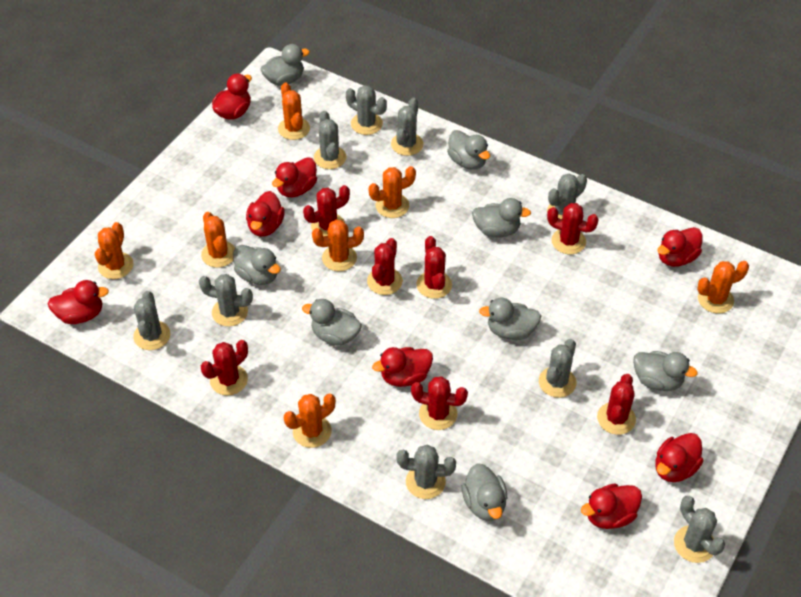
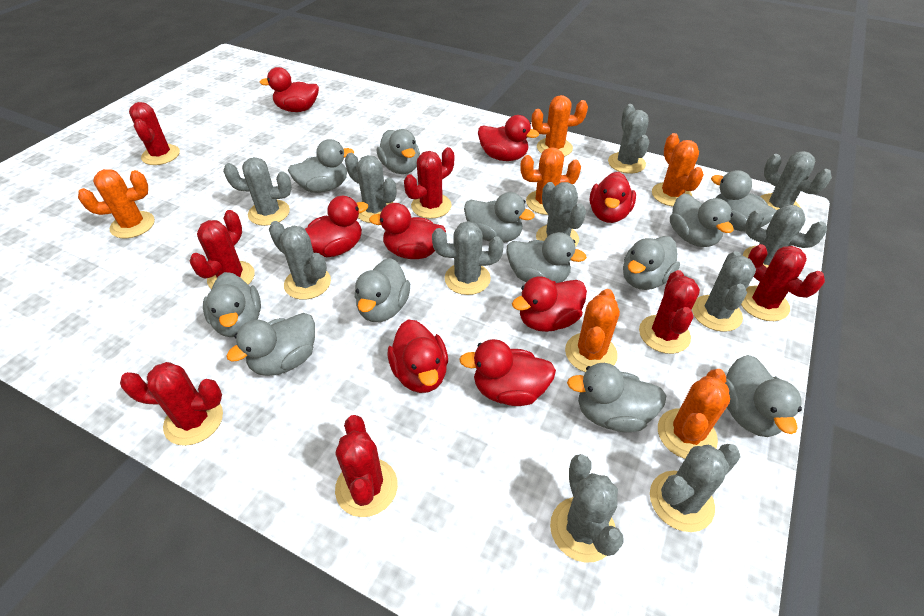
grey cactus: [133,291,170,350] [199,274,253,326] [314,111,347,169] [346,85,387,135] [391,98,423,156] [396,445,456,499] [539,339,576,398] [547,174,587,219] [674,496,725,563] = 9 -> [223,157,292,226] [269,221,331,300] [345,153,397,223] [432,221,504,295] [536,182,586,247] [550,454,624,563] [608,104,649,174] [650,444,741,532] [692,251,756,332] [743,205,827,268] [760,151,832,210] = 11
grey duck: [233,245,281,285] [260,44,310,86] [302,299,362,346] [447,130,490,170] [462,463,507,521] [472,198,531,237] [479,297,541,340] [633,351,698,391] = 8 -> [203,272,261,337] [226,313,315,376] [288,139,354,193] [355,258,410,322] [376,129,420,174] [464,192,535,243] [506,232,587,283] [567,363,666,432] [623,236,680,290] [670,193,734,247] [711,170,777,232] [725,355,802,437] = 12
orange cactus: [95,222,133,279] [201,212,235,268] [278,82,310,140] [284,394,336,448] [312,220,364,271] [369,166,416,218] [697,261,749,314] = 7 -> [78,169,155,238] [520,147,581,215] [531,95,588,157] [565,289,620,372] [652,133,704,206] [658,369,730,459] = 6

